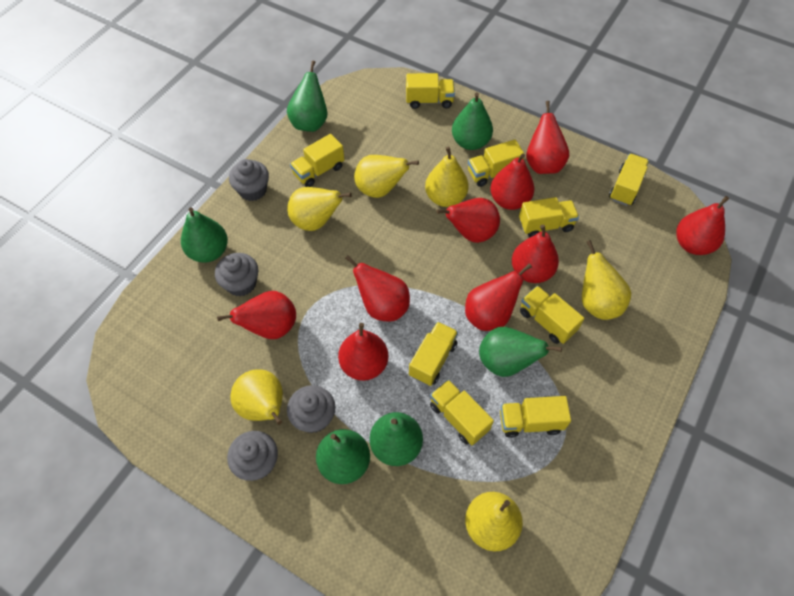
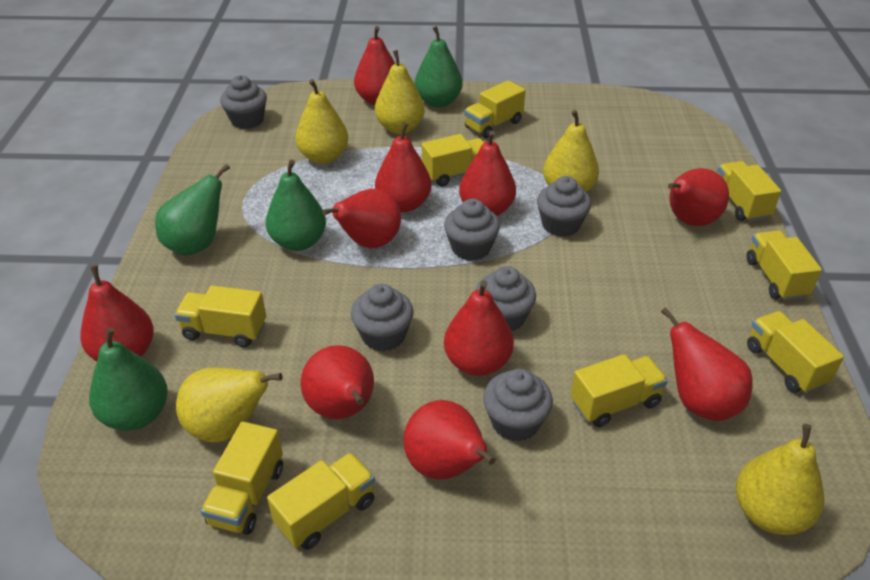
green pear: [181,207,228,263] [287,61,327,132] [316,429,370,484] [370,412,423,466] [452,93,493,150] [479,327,562,377] = 6 -> [89,327,168,431] [155,164,230,256] [266,159,326,251] [415,26,462,107] = 4
grey cupcake: [215,253,258,296] [227,431,278,481] [229,159,269,201] [287,385,336,433] = 4 -> [220,75,267,129] [351,284,414,351] [444,198,500,261] [476,266,536,331] [483,369,553,442] [537,176,591,237] = 6
red pear: [217,291,296,339] [338,323,388,381] [345,255,410,322] [436,198,500,243] [465,263,532,331] [490,153,534,210] [512,225,559,283] [526,101,569,174] [676,196,729,255] = 9 -> [80,265,154,361] [301,345,374,419] [322,189,401,248] [354,26,395,105] [375,122,431,212] [403,400,496,480] [444,280,514,376] [459,130,516,216] [661,307,753,421] [668,168,729,226] = 10
yellow pear: [230,369,283,425] [287,187,351,231] [354,155,419,198] [425,147,468,207] [465,492,523,551] [582,240,631,320] = 6 -> [176,368,283,442] [295,79,348,164] [375,50,425,134] [543,110,599,192] [736,424,824,535] = 5

